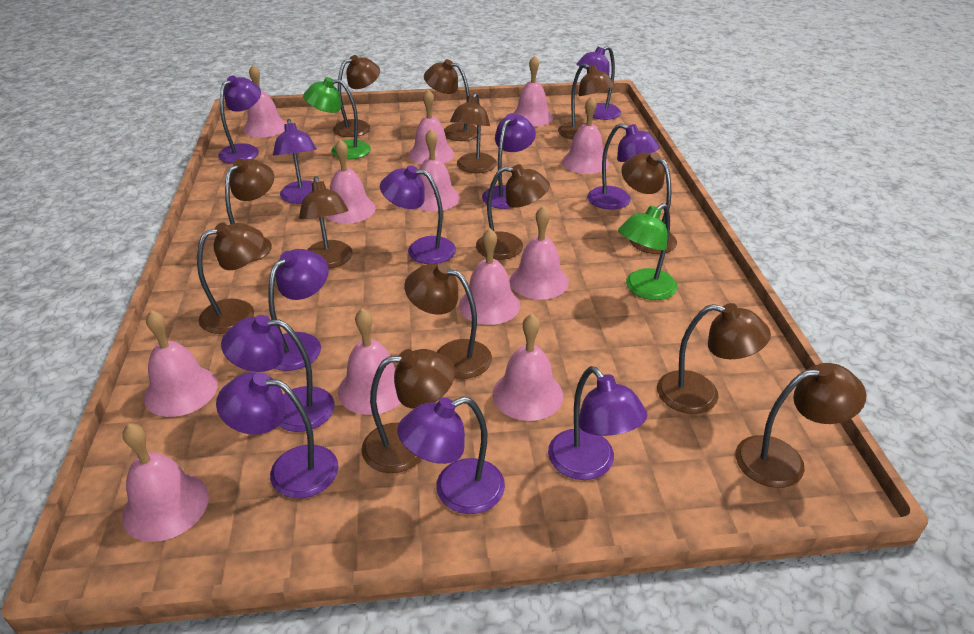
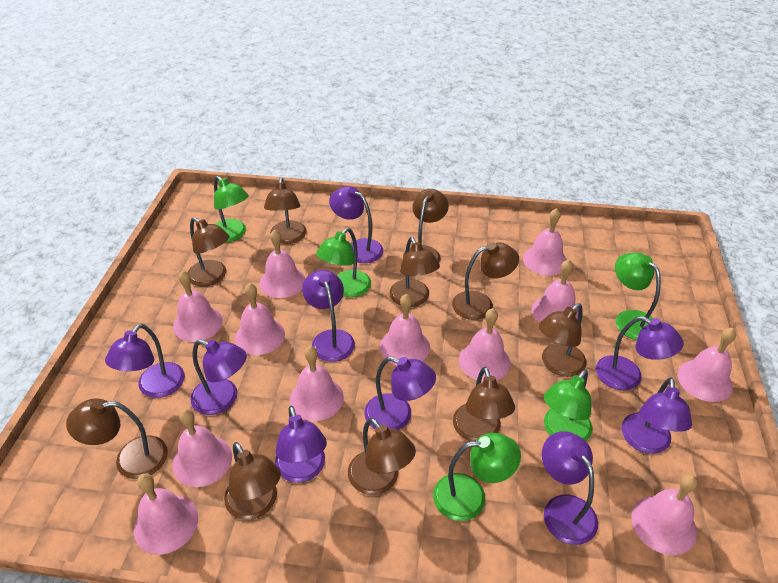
brown lamp: [197,222,264,334] [225,159,274,262] [299,176,352,269] [333,55,380,137] [362,349,455,473] [404,263,492,379] [424,59,477,141] [450,92,497,173] [476,164,550,260] [558,63,615,139] [621,152,677,254] [657,303,771,414] [735,363,866,488] = 13 -> [66,398,168,479] [188,217,229,287] [224,442,281,520] [264,178,306,244] [348,418,416,495] [390,237,440,307] [403,189,449,262] [452,242,519,320] [453,367,515,441] [539,303,587,377] = 10
green lamp: [303,77,371,159] [618,203,678,300] = 2 -> [214,176,249,242] [316,228,371,297] [433,433,521,521] [544,369,593,441] [615,252,661,340] = 5
purple lamp: [216,372,339,498] [218,76,261,164] [221,315,335,432] [268,249,329,371] [273,119,317,204] [380,165,456,264] [397,397,505,514] [482,113,536,209] [548,366,647,480] [576,46,621,120] [587,123,660,210] = 11 -> [105,324,185,398] [190,339,247,415] [275,406,327,483] [302,270,355,362] [329,186,383,263] [364,356,436,430] [542,431,598,545] [596,316,684,390] [621,377,692,454] = 9

